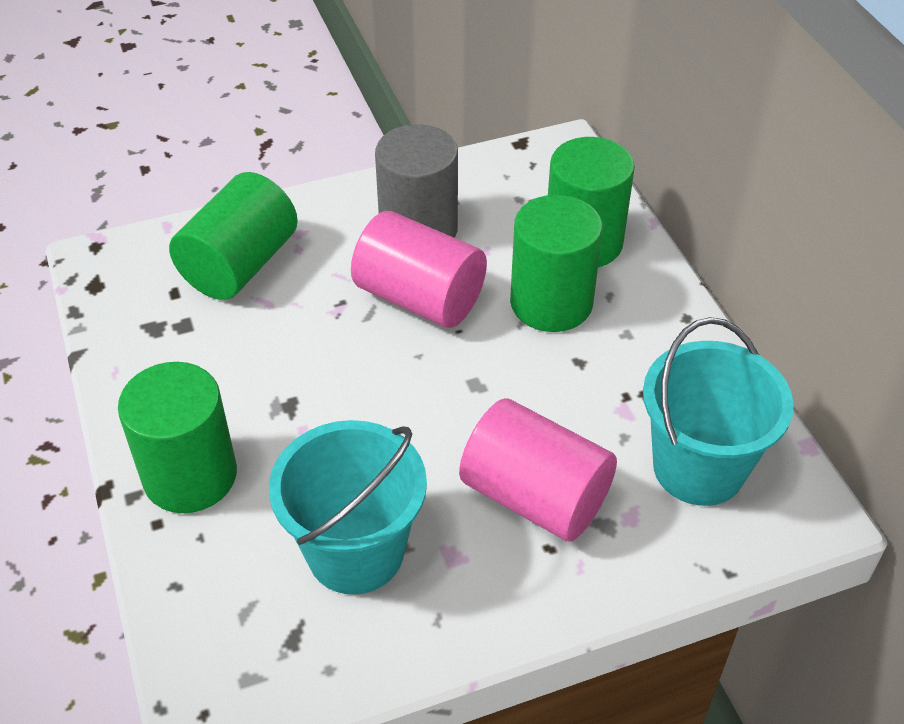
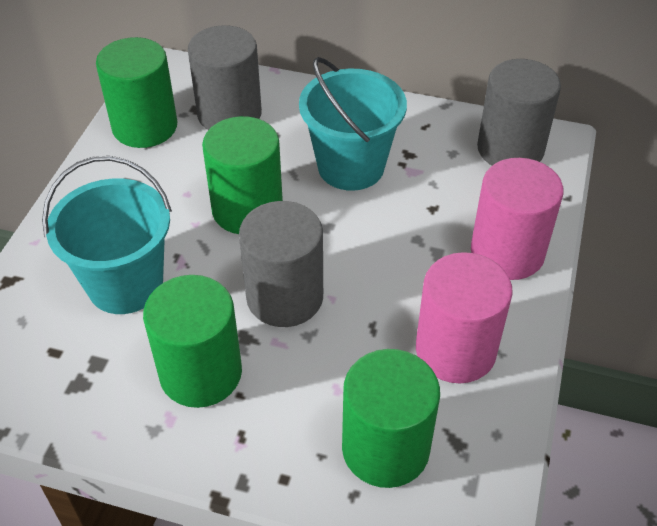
grey cylinder: [375,124,458,238] = 1 -> [188,25,262,130] [239,201,323,327] [477,59,561,165] = 3

